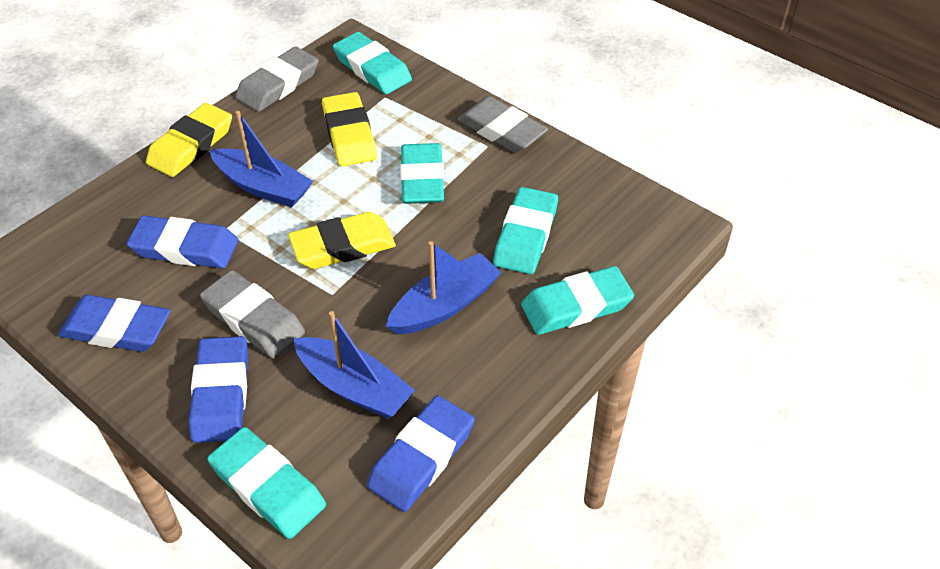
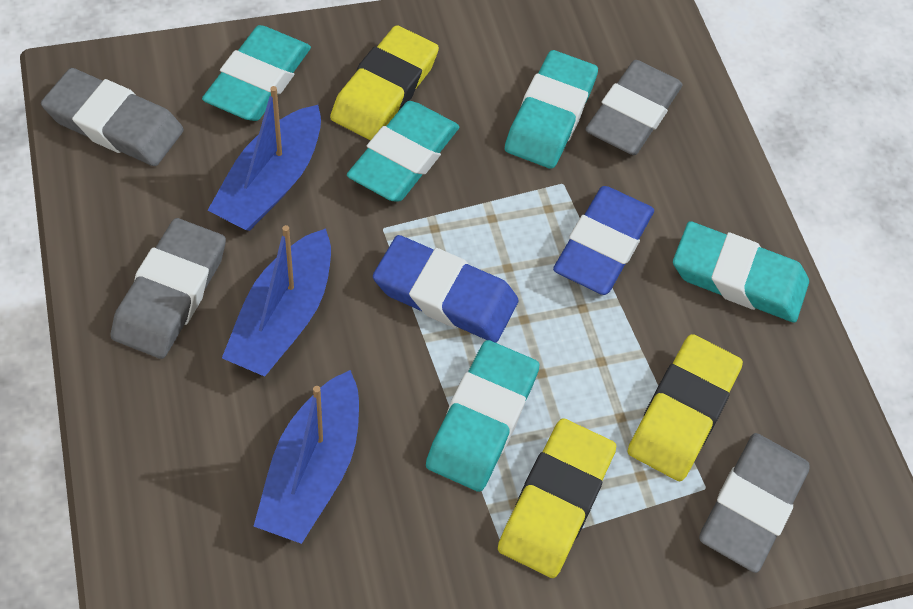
blue eraser: [58,295,171,352] [127,215,238,268] [189,336,248,443] [367,395,475,512] = 4 -> [373,235,518,343] [553,186,654,295] = 2
grey eraser: [200,270,305,359] [235,47,319,112] [457,96,548,153] = 3 -> [41,68,184,166] [111,218,226,359] [585,60,682,155] [699,433,809,573] = 4

